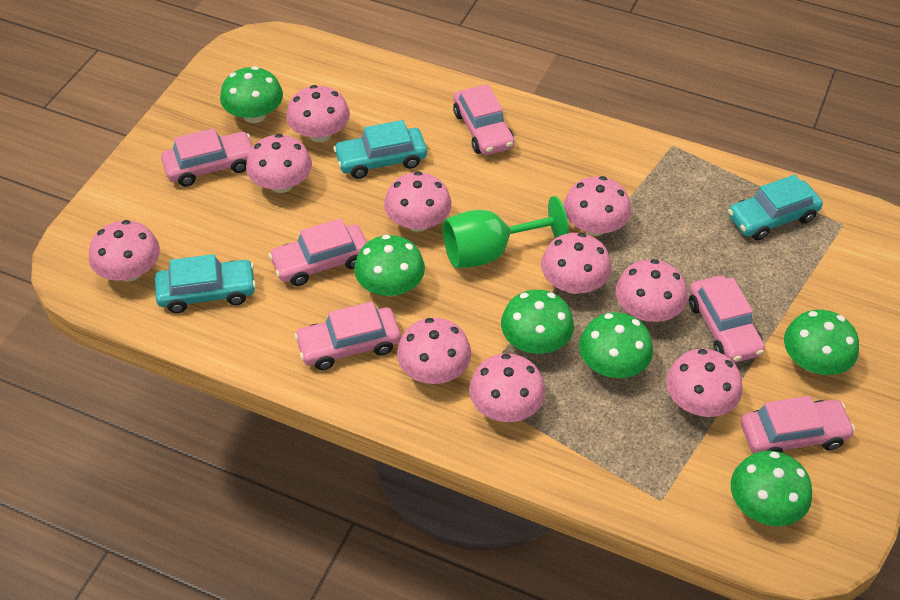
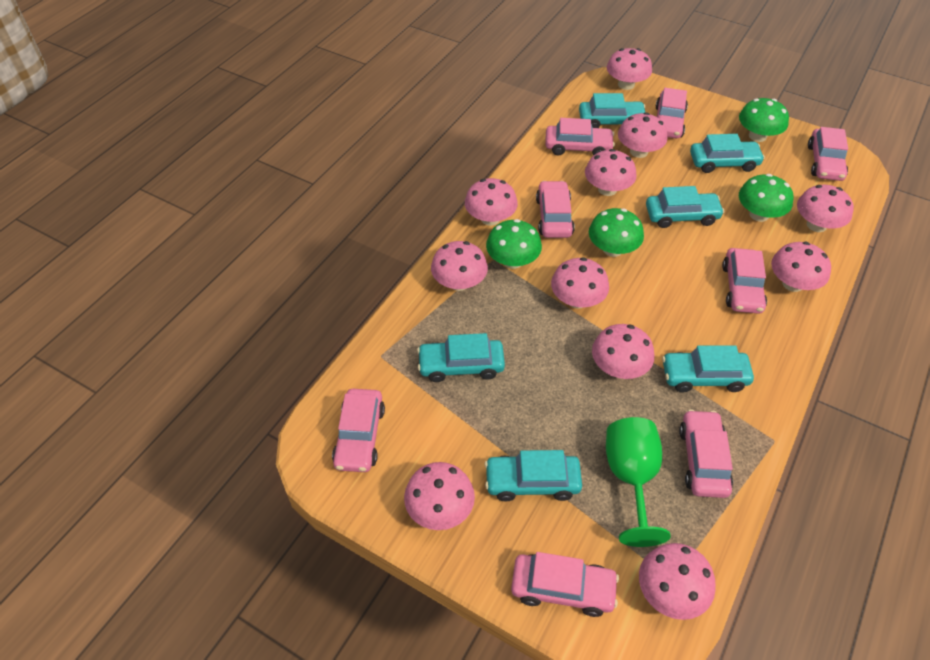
green mushroom: [220,66,283,123] [354,235,425,297] [501,290,574,354] [579,313,653,378] [731,451,812,526] [784,310,859,375] = 6 -> [486,219,542,269] [589,208,644,257] [739,98,789,142] [739,174,793,222] = 4
pink car: [161,128,252,187] [269,218,367,286] [294,302,401,370] [453,84,514,155] [689,276,765,363] [741,396,855,453] = 6 -> [332,389,385,472] [511,552,619,617] [536,181,575,238] [545,118,615,155] [656,88,688,138] [679,409,733,498] [722,248,767,314] [808,127,848,181] = 8
pink mushroom: [89,220,160,282] [246,134,312,193] [286,85,350,142] [384,171,452,232] [397,318,471,384] [469,354,545,422] [541,233,611,294] [563,176,631,236] [616,259,687,322] [666,349,742,417] = 10 -> [404,462,475,530] [431,241,488,291] [465,178,518,226] [551,257,609,308] [585,149,636,196] [592,324,654,379] [607,48,652,90] [618,112,667,158] [639,543,716,620] [771,242,831,292] [797,185,854,232] = 11
turquoise car: [155,254,256,313] [333,120,427,179] [728,175,823,240] = 3 -> [417,333,505,382] [485,450,582,501] [579,93,645,128] [646,186,724,228] [662,345,754,393] [690,134,765,173] = 6

